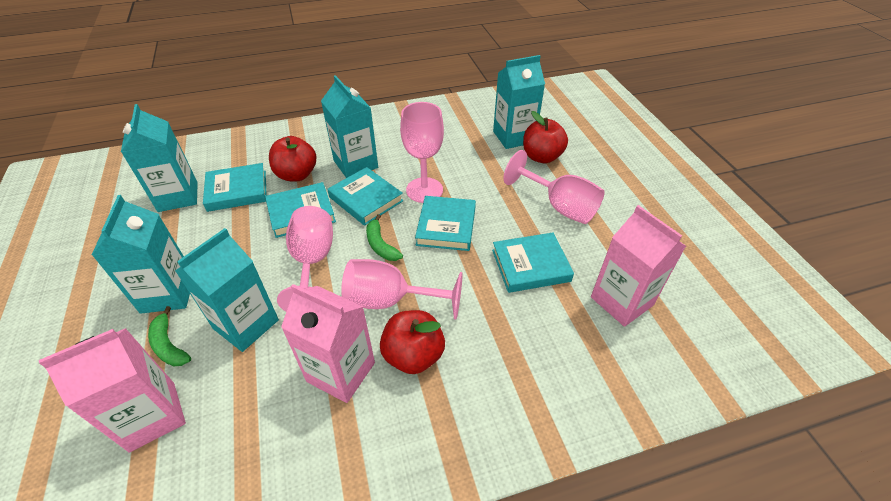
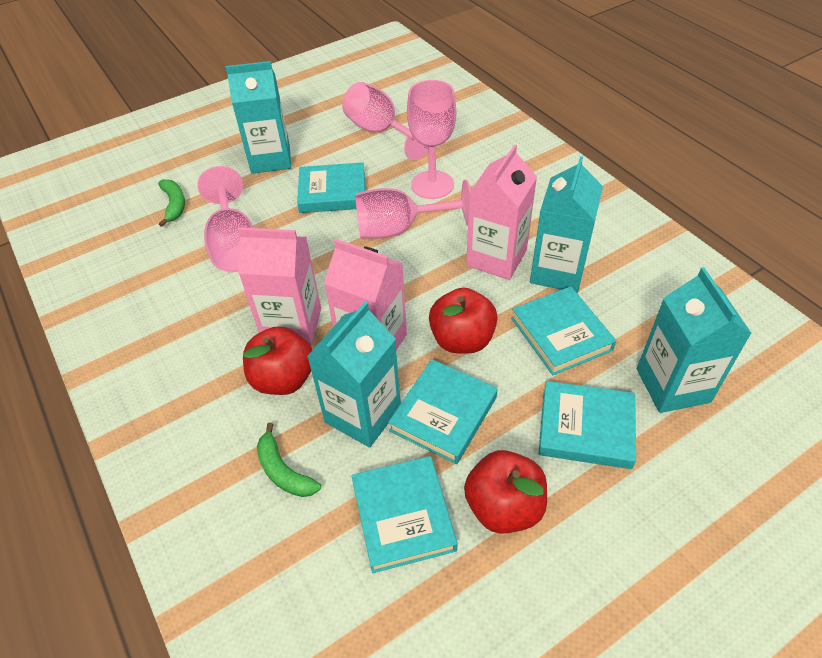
turquoise carton: [92,195,190,314] [121,104,198,212] [175,228,279,352] [321,75,378,178] [493,55,545,149] = 5 -> [226,61,291,174] [307,302,401,448] [530,156,603,293] [637,267,752,413] = 4

